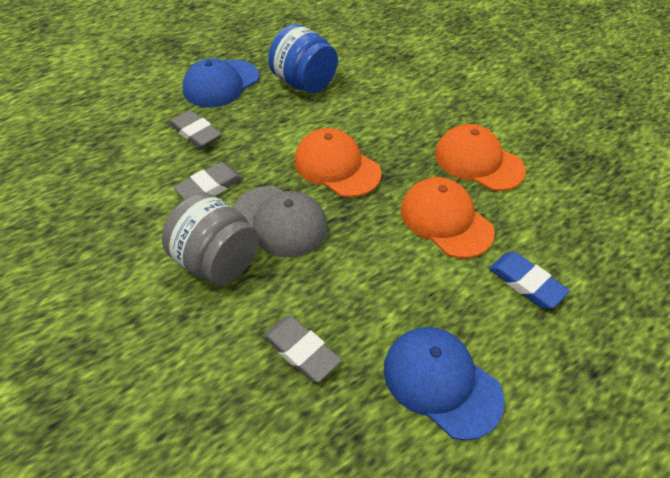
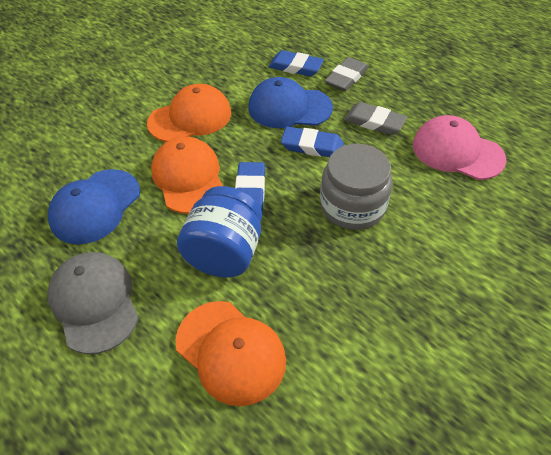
blue eraser: [489,252,570,309] = 1 -> [235,162,265,213] [268,50,324,76] [281,127,344,157] = 3
grey eraser: [169,110,222,148] [173,162,244,200] [263,316,342,383] = 3 -> [325,57,368,91] [344,102,407,135] = 2
pink cap: none = 0 -> [413,115,507,180] = 1

